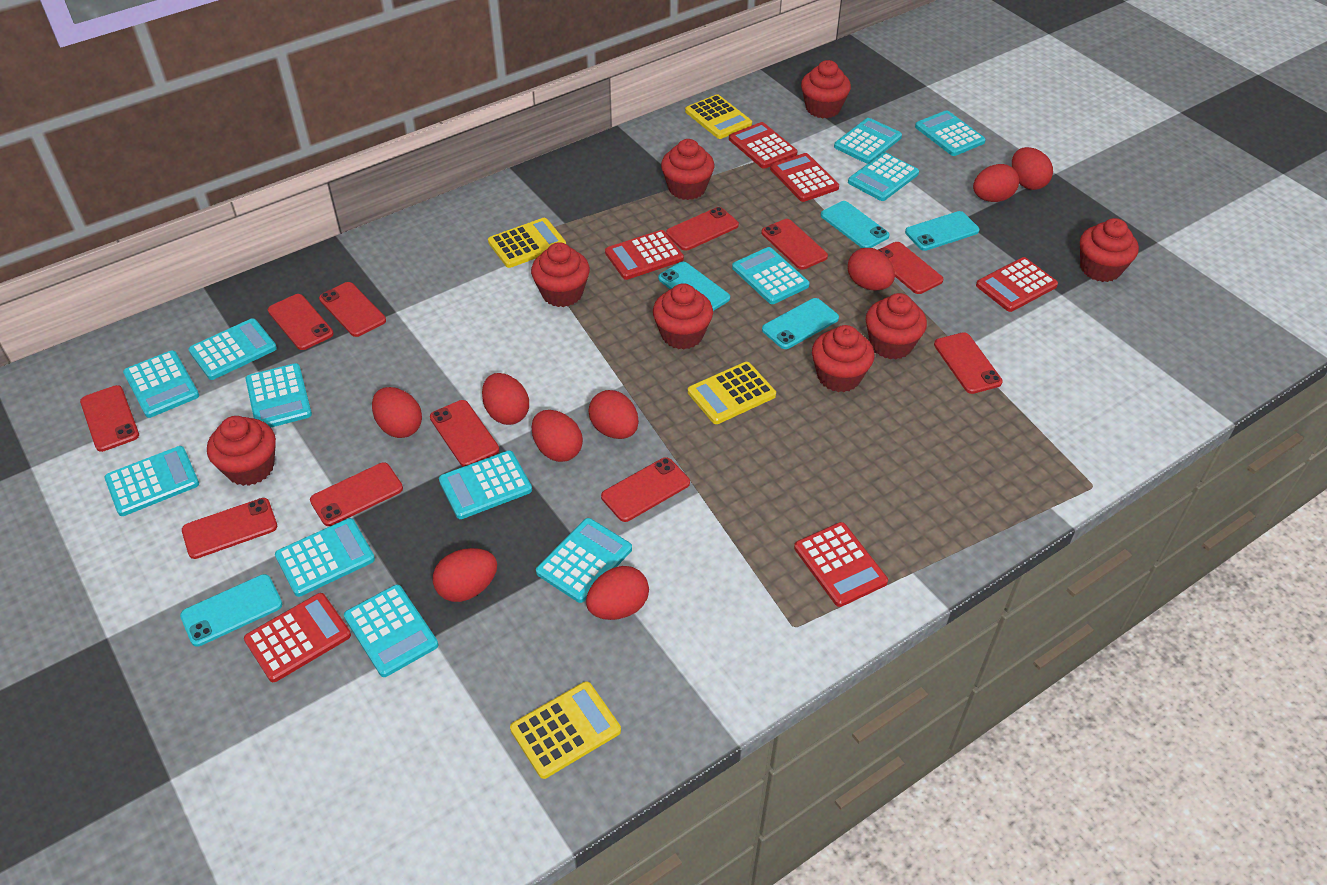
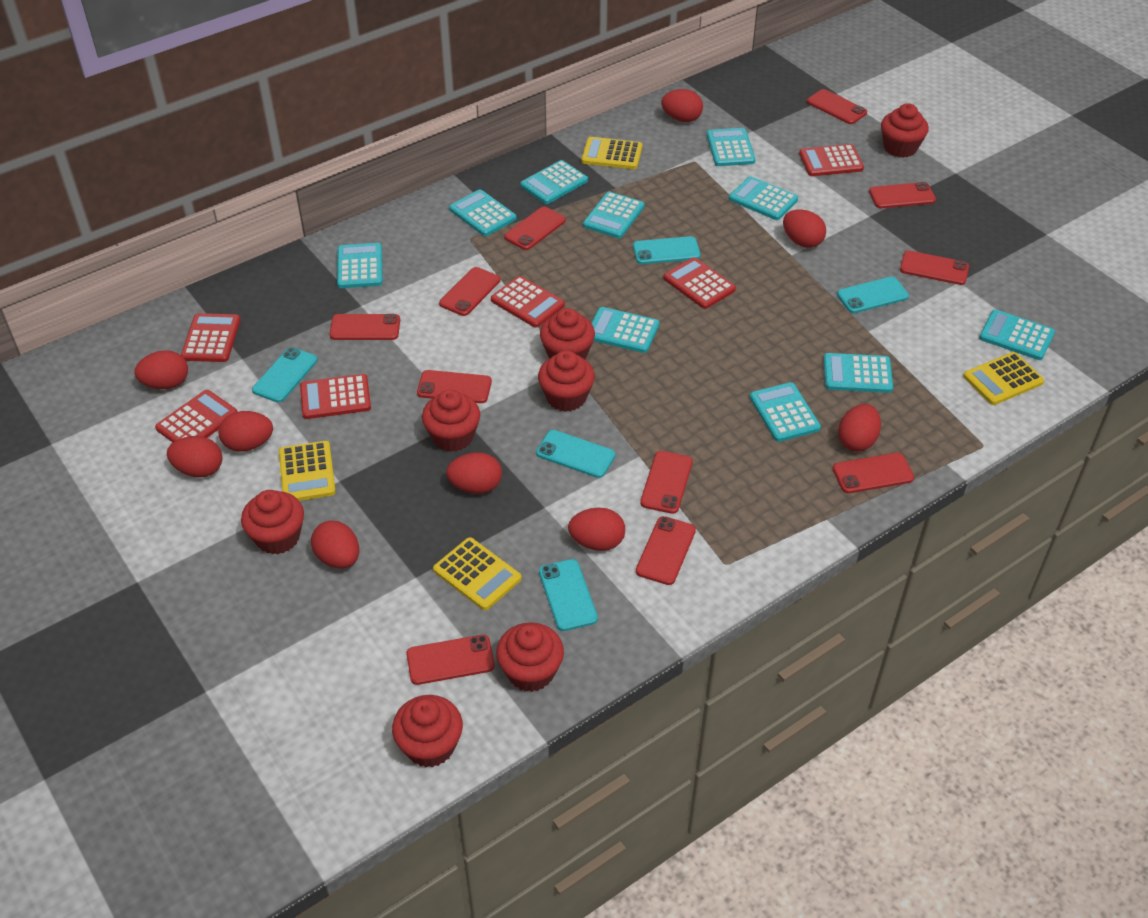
red cupcake: [207,416,276,486] [531,242,590,307] [653,283,713,349] [661,139,714,200] [801,60,851,118] [812,325,874,392] [866,293,927,359] [1080,218,1139,282] = 8 -> [241,490,304,554] [392,695,463,767] [422,390,480,452] [496,622,564,692] [538,350,595,412] [540,308,595,359] [881,103,929,158] = 7
turquoise calculator: [105,446,199,516] [123,350,199,418] [188,318,277,380] [246,363,312,428] [275,518,375,597] [344,585,438,677] [439,450,532,519] [536,518,632,603] [732,247,809,304] [834,118,902,164] [848,153,919,201] [915,110,986,156] = 12 -> [337,243,383,288] [449,190,517,236] [520,160,588,204] [583,192,645,238] [592,307,659,353] [706,128,755,166] [729,176,798,220] [750,382,821,442] [823,353,893,393] [979,310,1055,360] = 10

